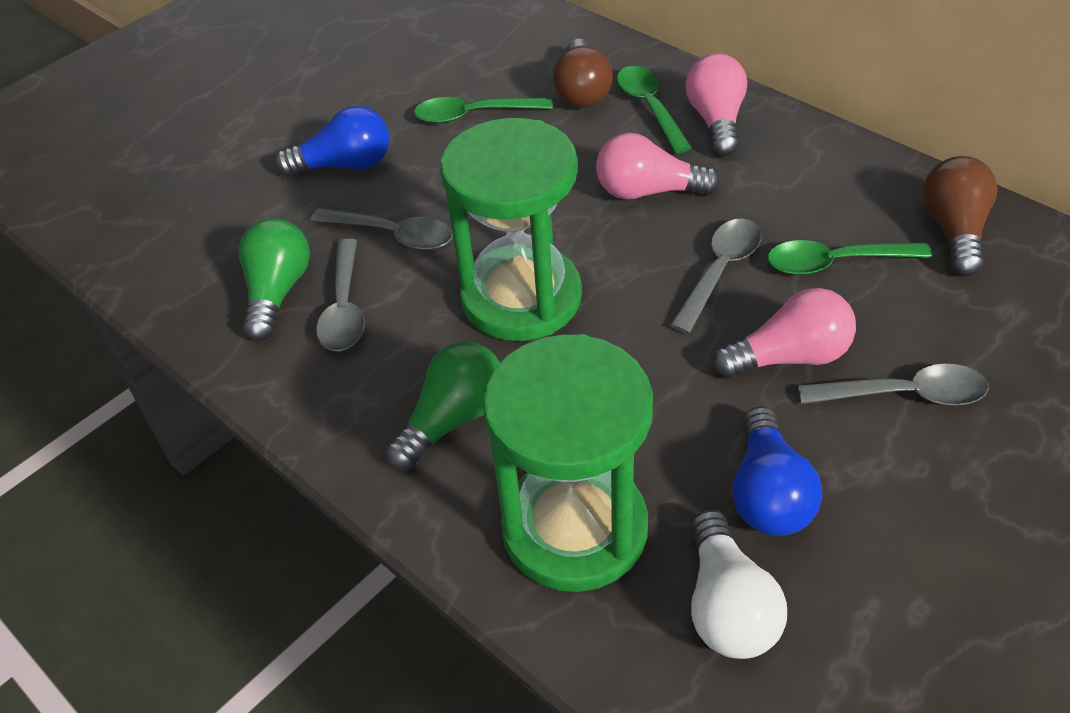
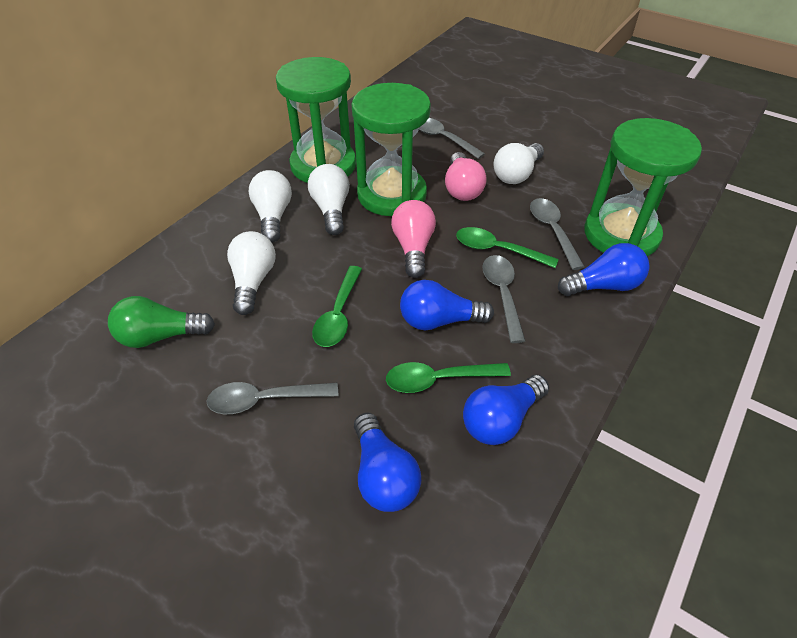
blue light bulb: [275,106,389,176] [732,406,822,536] = 2 -> [354,413,421,512] [400,280,494,330] [463,375,549,445] [558,243,650,296] = 4
brown light bulb: [553,39,613,108] [923,156,997,277] = 2 -> none = 0
green hourglass: [440,118,582,341] [482,334,653,592] = 2 -> [276,57,356,183] [352,83,431,216] [584,118,702,256] = 3
green light bulb: [239,218,310,341] [386,341,500,470] = 2 -> [108,296,215,348] = 1
pink light bulb: [596,133,721,200] [685,53,747,157] [712,288,856,378] = 3 -> [391,200,436,278] [445,152,487,201] = 2
white light bulb: [691,510,787,659] = 1 -> [227,231,276,315] [249,170,292,243] [308,164,350,235] [493,143,544,184] = 4

